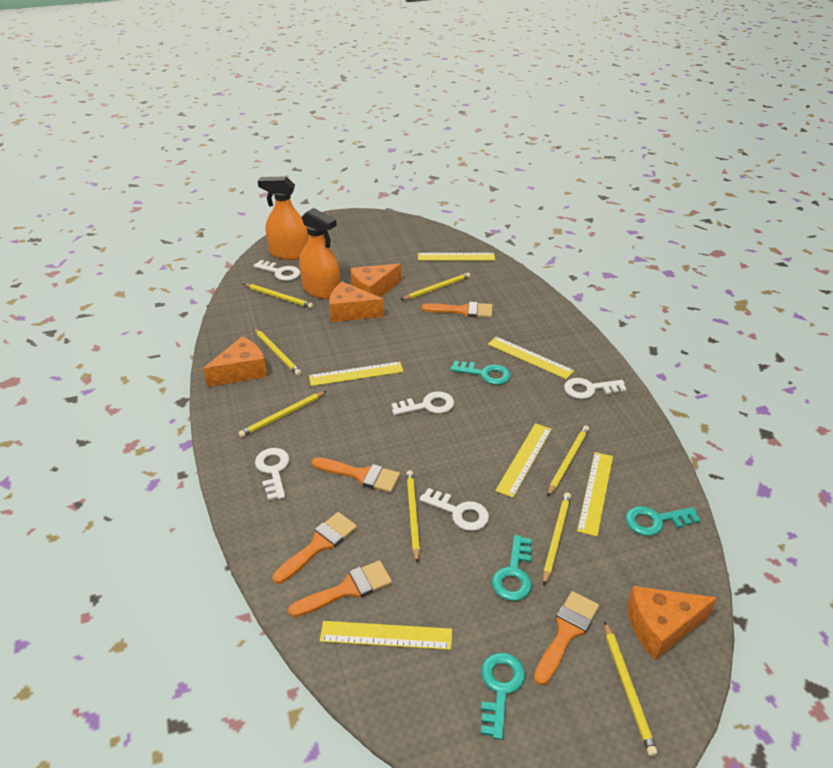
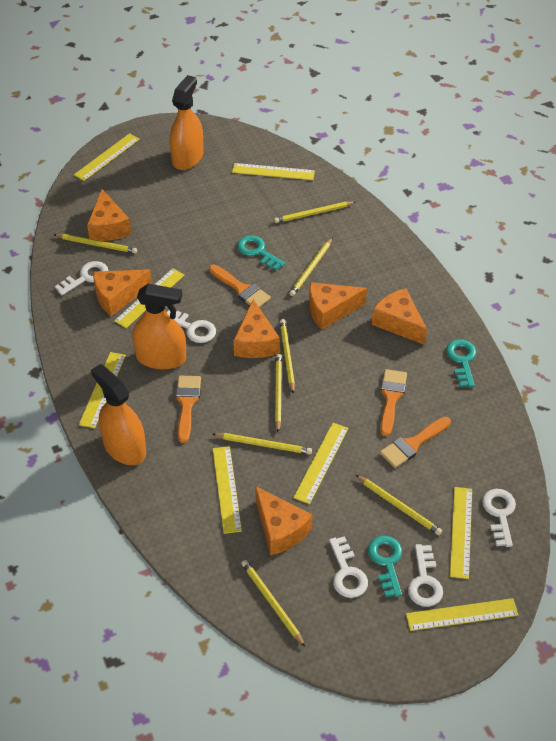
orange brush: [272,512,357,584] [288,560,392,617] [312,457,400,493] [421,302,493,318] [534,591,599,685] = 5 -> [176,376,201,443] [209,264,271,307] [380,369,407,436] [380,417,451,468] = 4
orange cheese: [203,337,267,387] [329,282,384,322] [350,263,401,297] [627,586,717,660] = 4 -> [87,189,131,241] [93,269,152,316] [233,299,280,358] [255,486,312,556] [309,282,367,330] [372,288,427,345] = 6
orange spray bottle: [258,176,309,260] [299,208,340,299] = 2 -> [91,364,146,465] [132,284,186,370] [169,75,203,170] = 3
turquoise key: [450,361,511,385] [481,653,525,740] [492,535,532,601] [626,506,700,536] = 4 -> [237,235,285,270] [368,536,402,597] [446,339,476,387] = 3
yellow ruler: [309,362,404,386] [320,621,452,650] [418,253,495,261] [488,337,574,379] [495,423,552,498] [577,452,613,537] = 6 -> [74,133,140,181] [79,352,126,428] [114,268,184,328] [213,446,242,534] [232,163,315,180] [293,423,349,504] [406,598,518,631] [450,487,472,579] = 8

